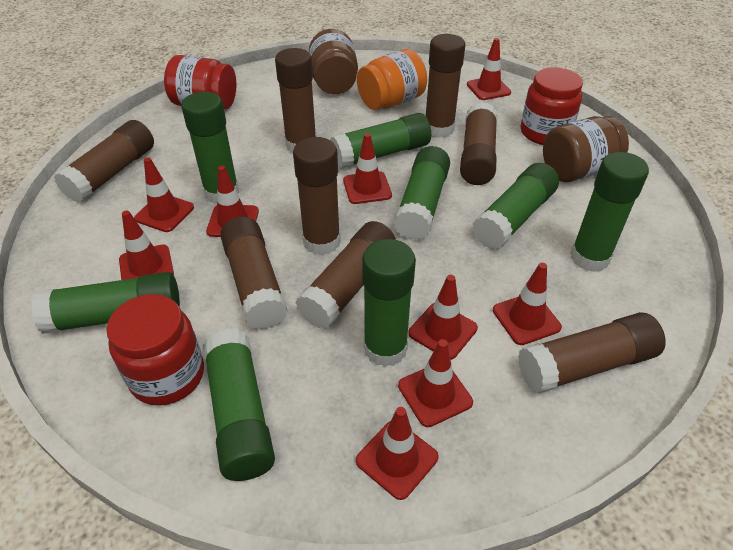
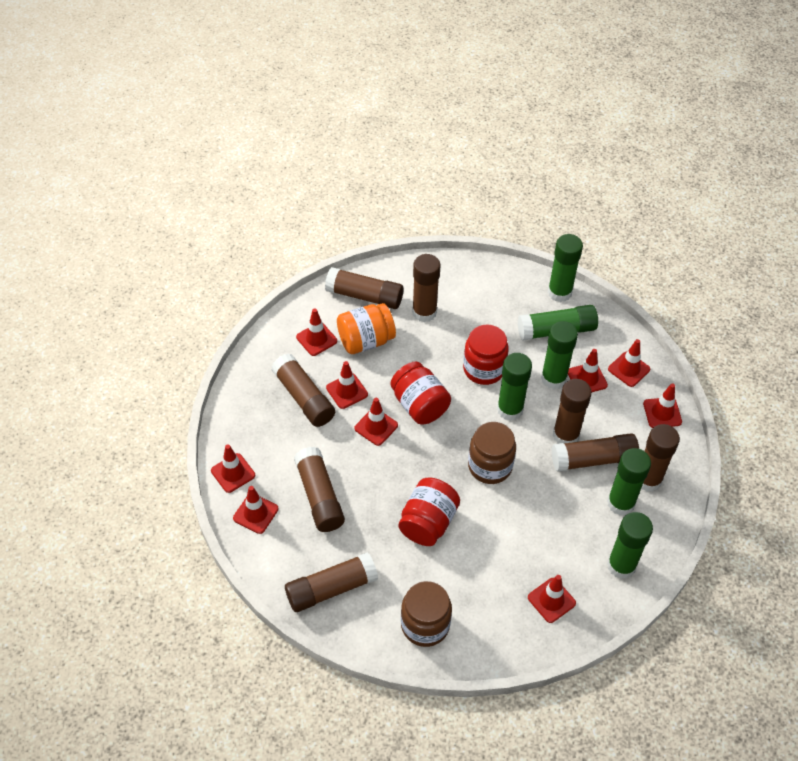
green glue stick: [31,272,180,334] [182,92,239,204] [203,329,275,481] [330,113,431,169] [362,239,416,367] [394,146,450,240] [472,163,559,249] [571,152,649,272] = 8 -> [497,353,532,421] [517,305,598,341] [541,321,578,389] [548,234,583,302] [607,448,651,516] [607,512,653,579] = 6

